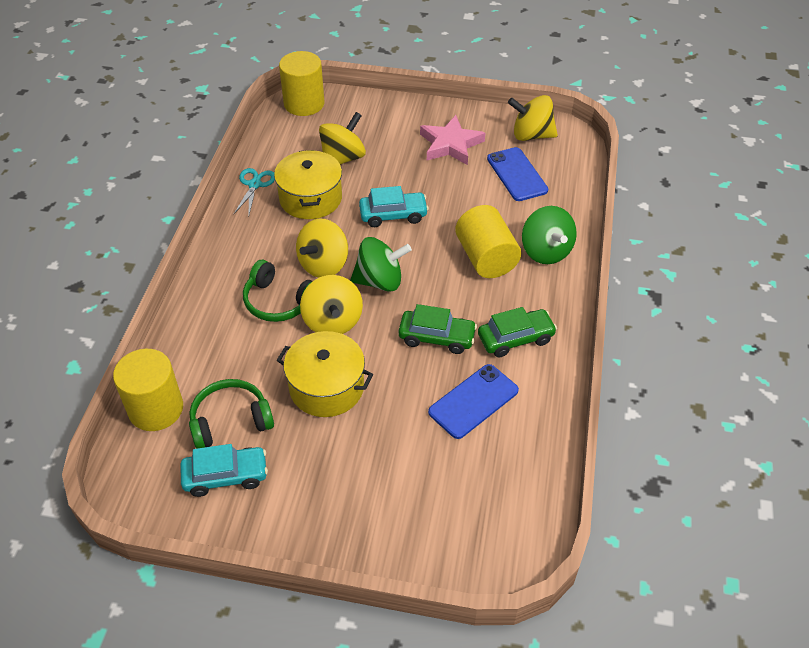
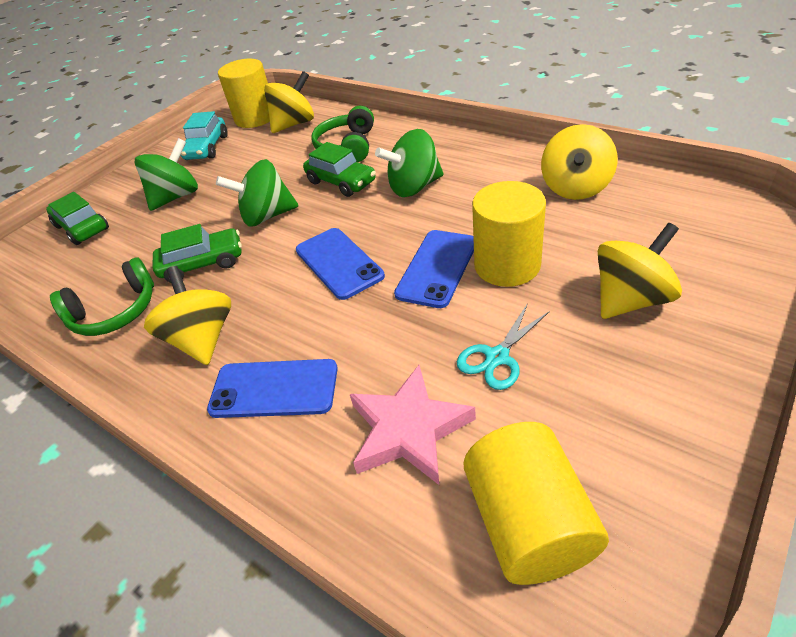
blue phone: [428,364,519,439] [487,147,548,201] = 2 -> [207,359,338,418] [296,228,385,300] [394,230,474,308] = 3
green car: [398,304,477,354] [478,307,557,357] = 2 -> [46,192,109,245] [152,224,242,283] [303,142,376,197] = 3
green spinning top: [350,237,412,292] [522,206,577,264] = 2 -> [135,138,198,211] [216,159,298,227] [375,129,444,197] = 3
turquoise car: [180,444,268,497] [359,186,429,227] = 2 -> [181,111,228,160] = 1
yellow pot: [274,150,342,219] [277,331,373,417] = 2 -> none = 0

